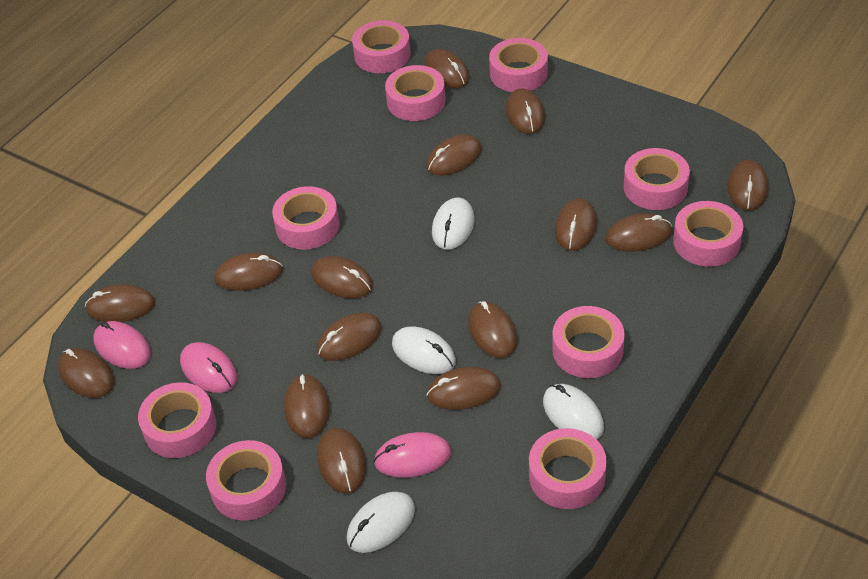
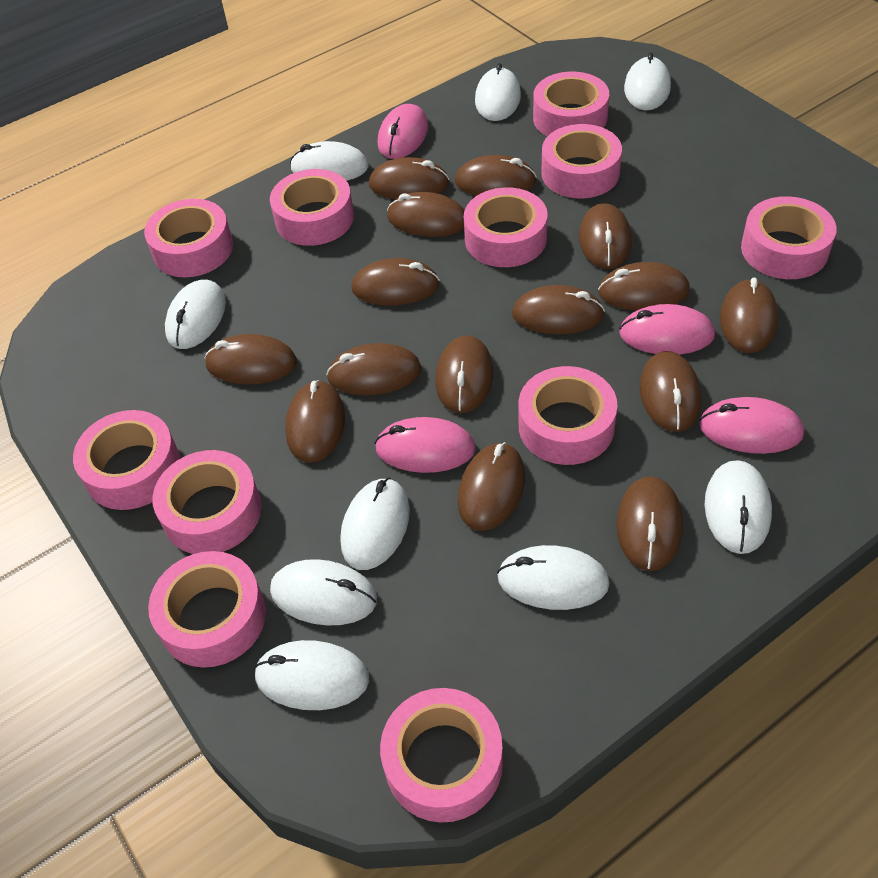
pink mouse: [93,321,151,369] [180,342,237,393] [373,432,451,478] = 3 -> [375,417,476,473] [378,104,428,159] [619,304,715,355] [699,397,804,454] = 4
pink tape: [138,382,216,458] [206,440,286,521] [272,186,340,249] [352,20,411,73] [385,65,446,121] [489,38,548,92] [529,428,607,509] [552,306,625,378] [623,148,690,210] [673,201,743,267] = 10 -> [73,410,180,510] [144,199,233,277] [148,551,266,667] [152,450,262,554] [270,169,354,246] [380,688,503,823] [464,187,548,267] [519,366,617,465] [533,72,609,136] [541,124,622,198] [741,196,837,279] = 11
white mouse: [347,492,415,553] [392,326,456,374] [432,198,474,250] [543,384,604,440] = 4 -> [165,279,226,349] [254,640,369,710] [270,559,377,626] [290,141,369,181] [340,478,410,570] [475,63,521,121] [497,545,610,610] [624,52,671,110] [705,460,772,554] = 9

